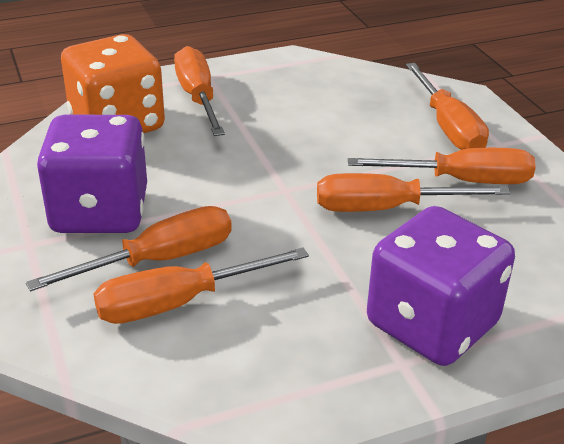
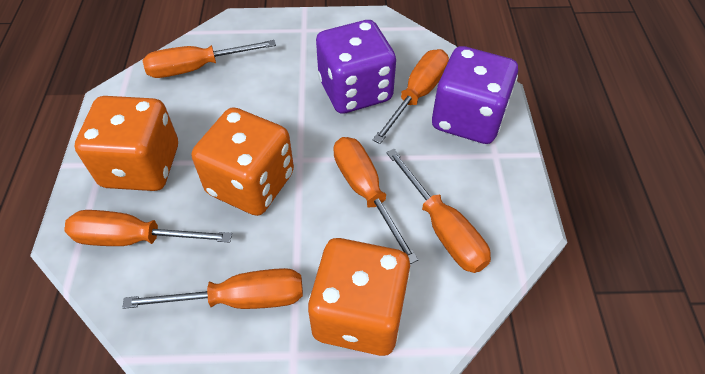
orange dice: [61,34,165,133] = 1 -> [74,96,178,191] [192,107,294,216] [308,238,411,356] = 3

